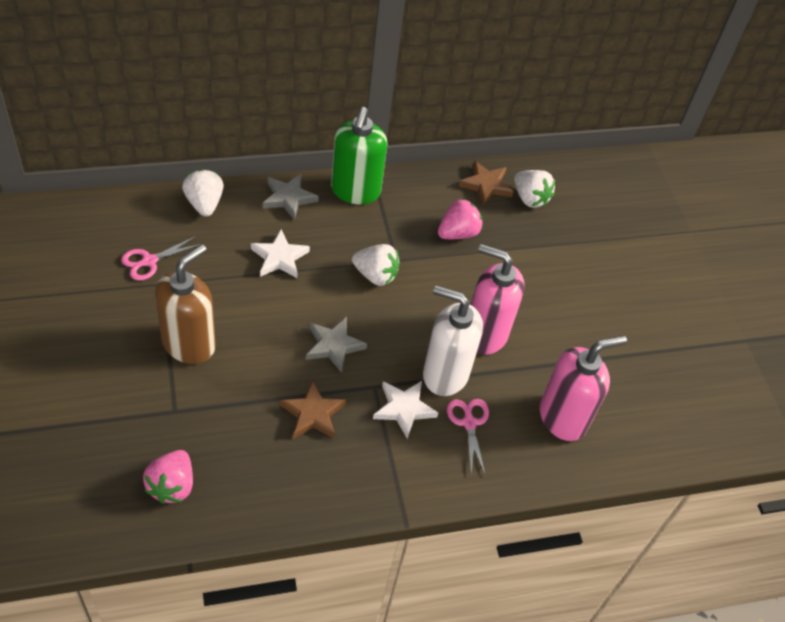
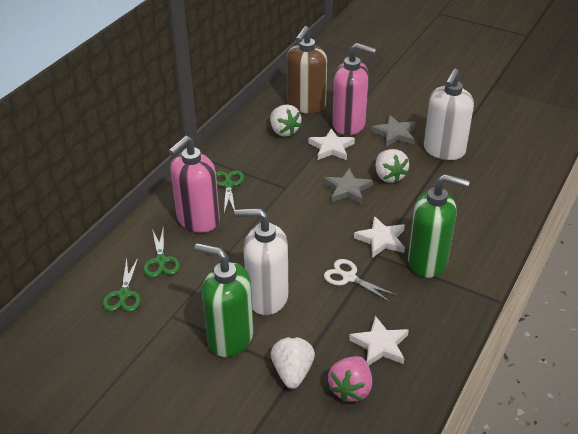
brown star: [280,380,346,439] [459,161,513,205] = 2 -> none = 0
green scissors: none = 0 -> [102,258,141,312] [143,227,180,278] [216,170,244,213] = 3
green soap dispenser: [331,107,387,204] = 1 -> [194,243,254,357] [408,174,470,278] = 2
pink scissors: [121,236,201,281] [447,399,489,476] = 2 -> none = 0
pink strawberry: [143,450,193,504] [438,199,483,239] = 2 -> [328,356,372,402] = 1
white scissors: none = 0 -> [324,259,396,302] = 1
white soap dispenser: [423,286,483,396] = 1 -> [234,208,288,315] [424,69,474,160] = 2
white star: [251,229,310,278] [373,381,438,439] = 2 -> [308,129,355,160] [349,316,409,366] [354,216,405,258] = 3

